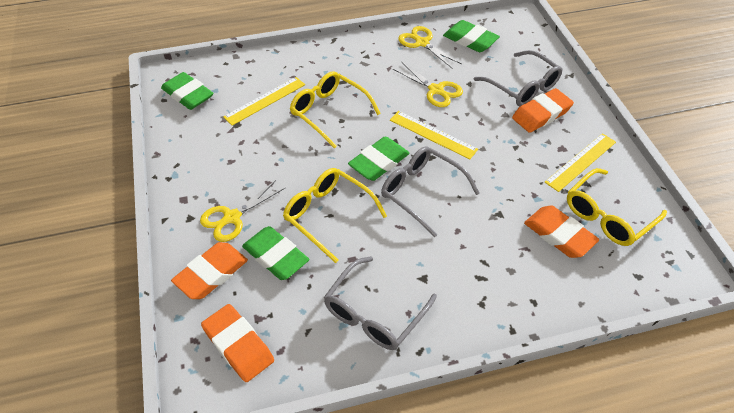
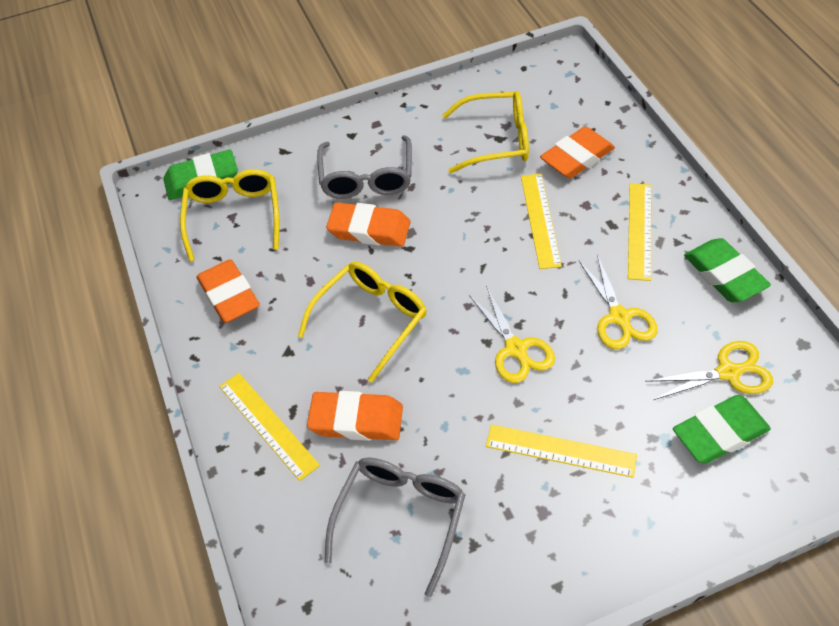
green eraser: [161,72,213,110] [242,226,309,280] [348,137,410,181] [443,20,500,52] = 4 -> [163,149,238,200] [673,395,771,464] [684,238,771,302] = 3
grey glasses: [324,256,437,350] [381,146,480,237] [473,50,562,106] = 3 -> [317,135,412,199] [325,457,465,597] = 2
yellow ruler: [223,77,305,126] [390,111,478,159] [545,133,616,192] = 3 -> [219,373,320,481] [486,424,637,478] [521,174,562,269] [628,183,651,281] = 4

